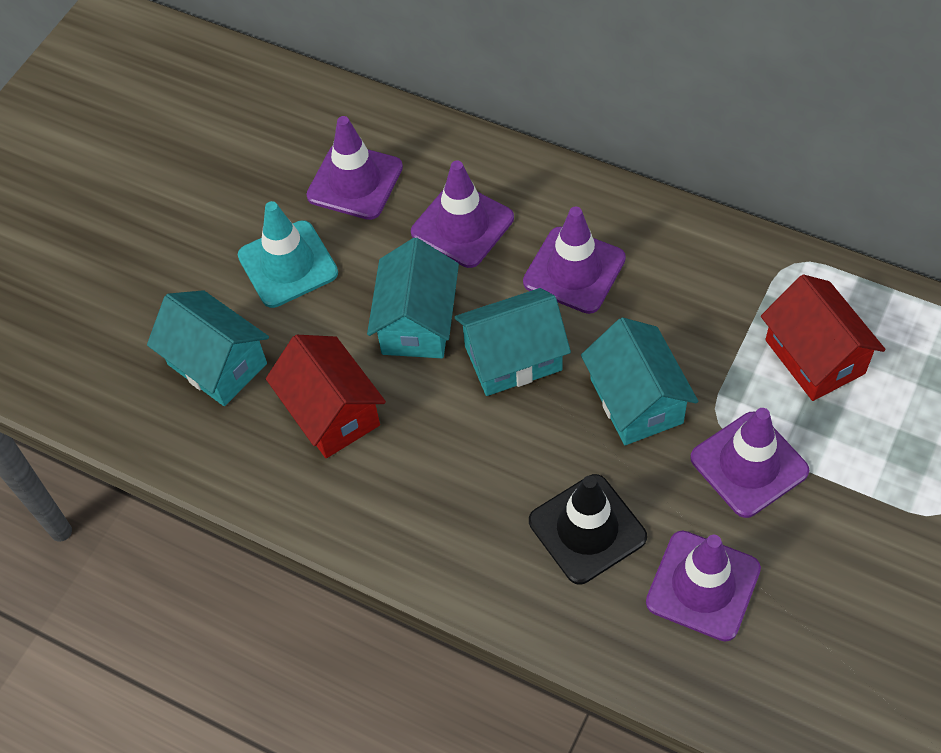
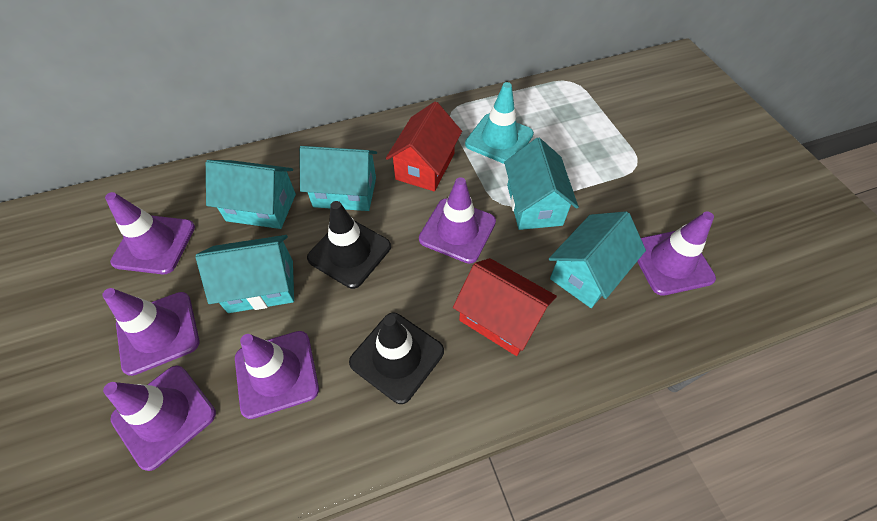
black traffic cone: [529,474,647,584] = 1 -> [307,201,391,289] [349,313,444,404] = 2
purple traffic cone: [306,116,403,220] [411,161,514,268] [523,207,626,314] [646,531,761,641] [690,408,809,518] = 5 -> [102,288,199,376] [103,366,216,471] [105,192,195,274] [235,331,319,419] [419,177,496,264] [637,212,716,296] = 6
turquoise house: [147,290,269,406] [367,238,459,358] [455,288,571,396] [581,318,698,445] = 4 -> [196,235,294,313] [206,160,296,229] [299,146,377,211] [504,138,579,230] [549,211,646,308] = 5

